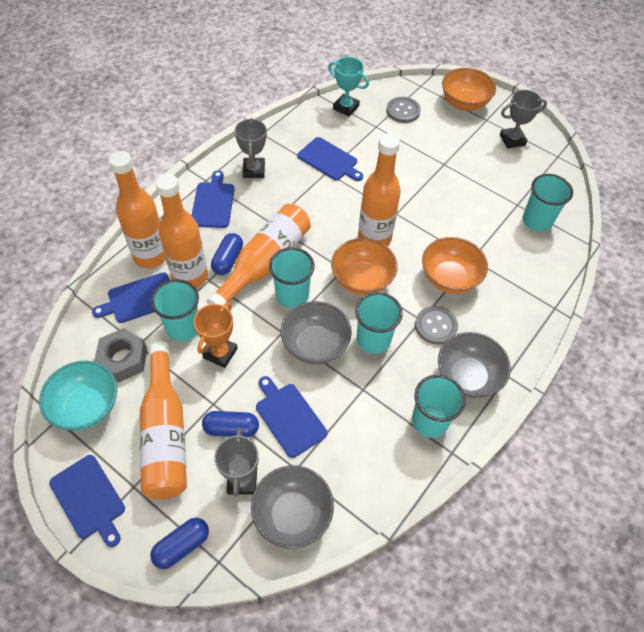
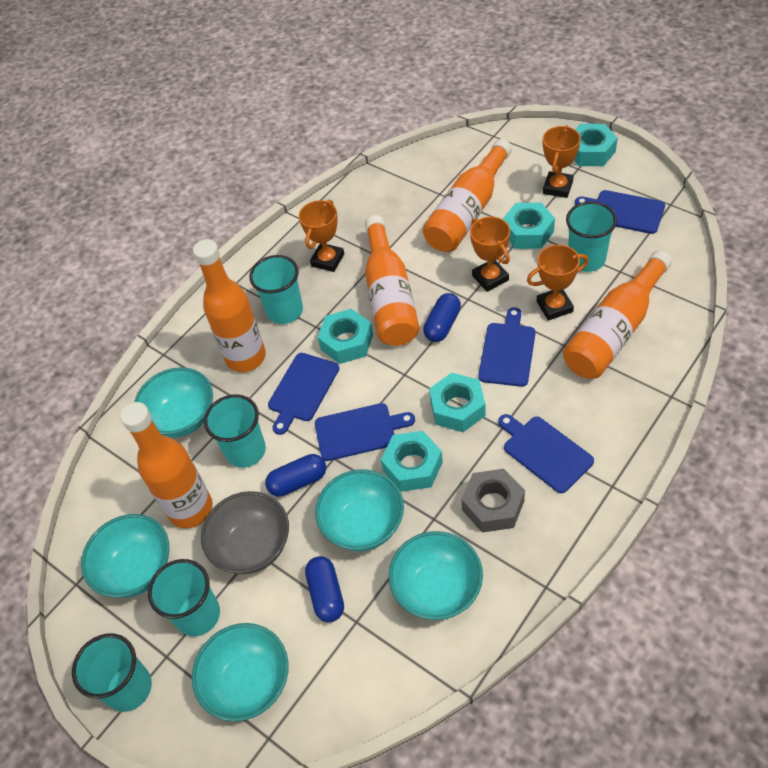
grey bowl: [251,465,334,549] [280,301,352,365] [438,332,511,398] = 3 -> [201,491,289,574] = 1
grey button: [386,97,421,123] [415,306,458,345] = 2 -> none = 0
grey trophy: [214,428,259,497] [235,118,267,178] [500,90,547,148] = 3 -> none = 0
orange bowl: [331,238,398,296] [422,237,488,294] [442,68,496,111] = 3 -> none = 0
orange trophy: [194,302,238,368] = 1 -> [299,200,344,272] [470,216,510,292] [527,245,589,320] [543,125,581,198] = 4
turquoise bowl: [39,361,117,431] = 1 -> [81,514,169,598] [134,367,213,438] [192,623,289,721] [315,469,404,551] [389,531,483,620] = 5
turquoise nut: none = 0 -> [317,309,373,364] [381,431,443,492] [429,373,486,432] [503,203,555,249] [574,124,618,166] = 5
turquoise trophy: [328,57,369,117] = 1 -> none = 0

